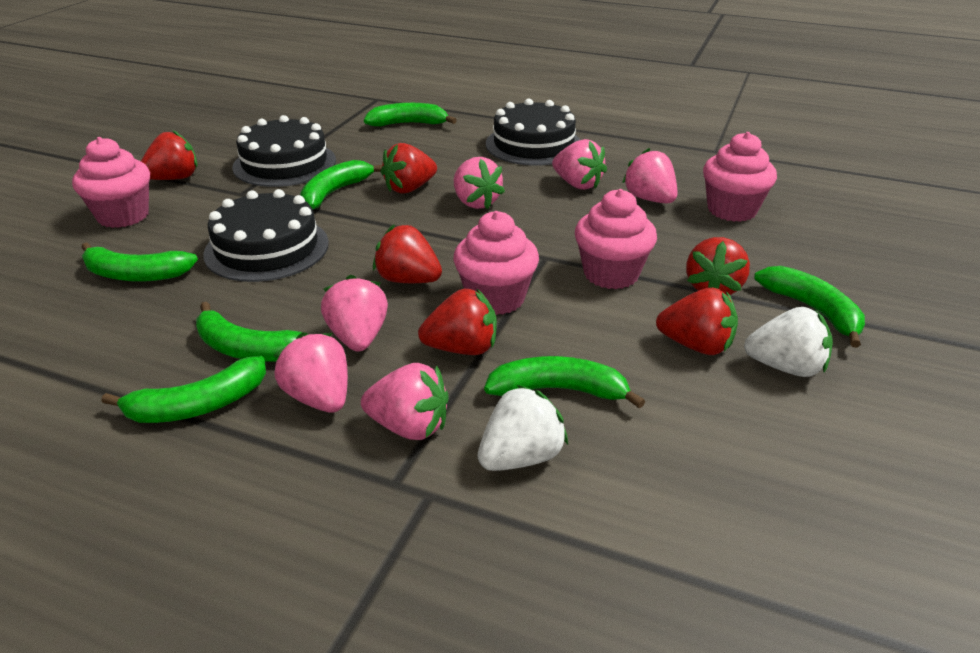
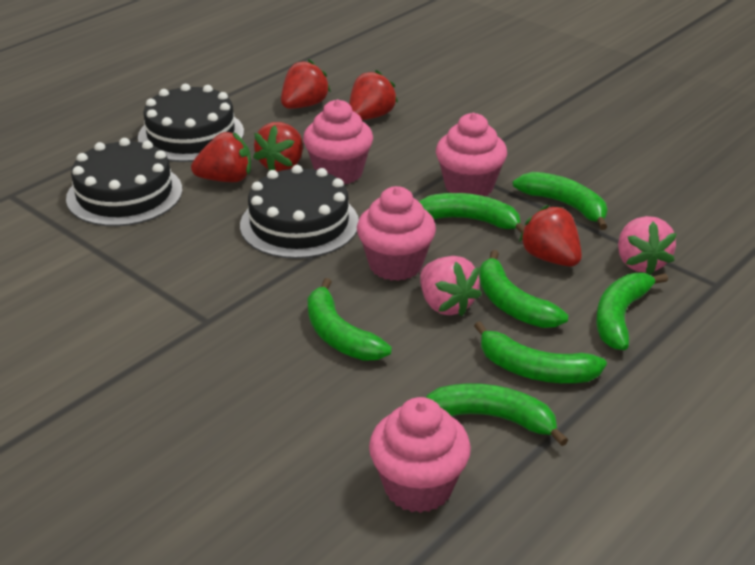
pink strawberry: [274,332,348,413] [321,275,388,351] [361,363,449,440] [454,157,505,209] [552,139,607,190] [622,148,678,203] = 6 -> [420,256,482,316] [618,216,677,275] = 2
red strawberry: [141,131,197,180] [373,225,442,283] [381,143,437,194] [418,289,497,355] [656,287,738,355] [686,237,750,295] = 6 -> [191,132,251,182] [253,122,303,172] [281,60,331,109] [349,70,398,120] [519,205,582,267] = 5
white strawberry: [478,385,568,471] [744,307,833,377] = 2 -> none = 0

